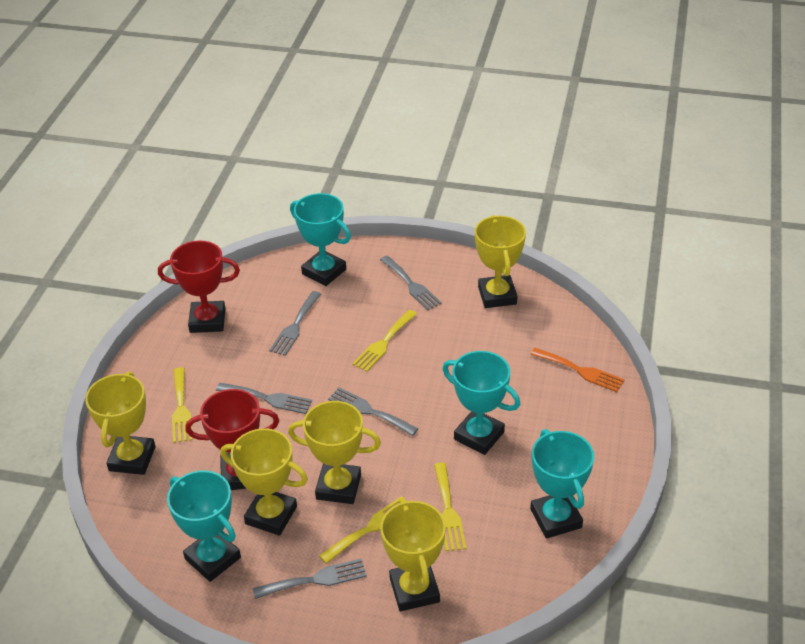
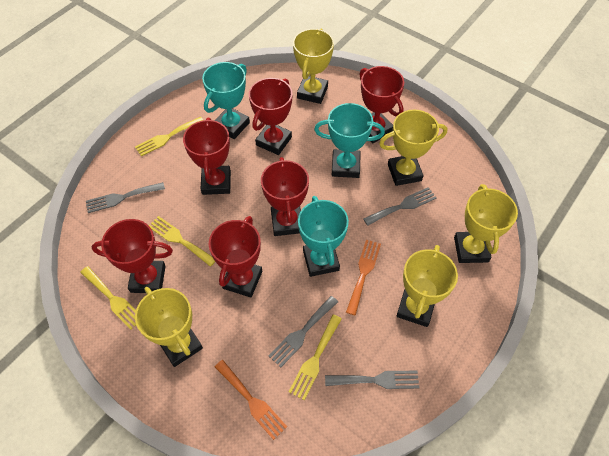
grey fork: [216,383,312,414] [253,558,367,599] [269,291,321,356] [328,387,419,436] [380,255,442,310] = 5 -> [86,182,165,213] [269,296,338,367] [325,370,419,389] [363,187,436,226] = 4
orange fork: [530,348,625,392] = 1 -> [215,360,287,440] [346,240,381,315] = 2
red trophy: [158,241,240,333] [185,389,279,490] = 2 -> [92,219,173,293] [183,118,231,195] [209,216,262,297] [249,78,293,155] [261,157,309,236] [359,66,404,143] = 6
turquoise trophy: [167,470,241,582] [290,193,351,286] [443,351,520,455] [530,429,594,539] = 4 -> [202,62,250,139] [298,196,349,277] [314,103,385,178] = 3

